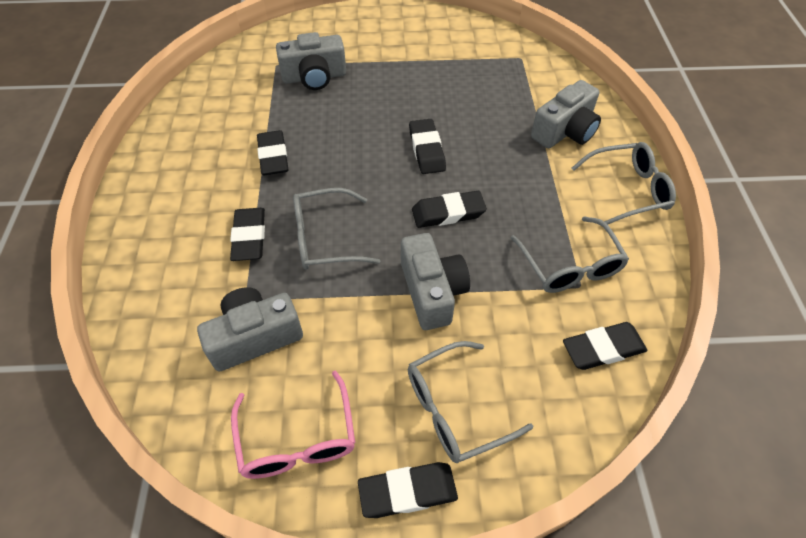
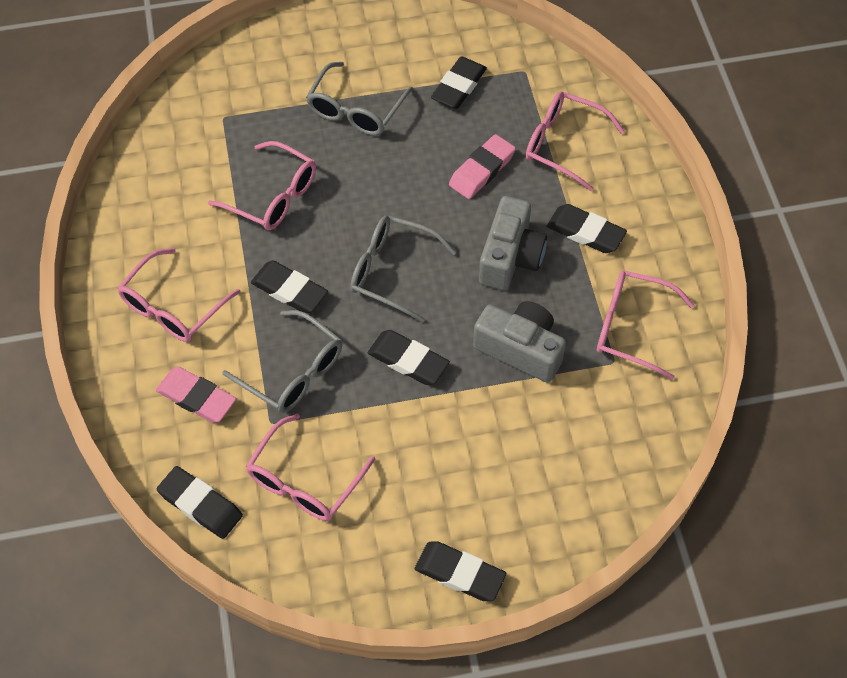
grey camera: [197,287,303,371] [276,32,346,90] [401,233,470,330] [531,80,601,148] = 4 -> [473,301,566,383] [479,196,547,290] = 2
grey glasses: [293,188,380,270] [408,341,533,463] [511,216,629,293] [572,142,676,225] = 4 -> [222,310,342,413] [306,62,413,136] [350,215,457,322] = 3
pink eraser: none = 0 -> [156,367,236,423] [449,134,516,199] = 2
pink glasses: [231,370,355,479] = 1 -> [117,248,240,342] [208,141,316,230] [246,413,375,521] [526,91,625,192] [597,271,694,380] = 5

